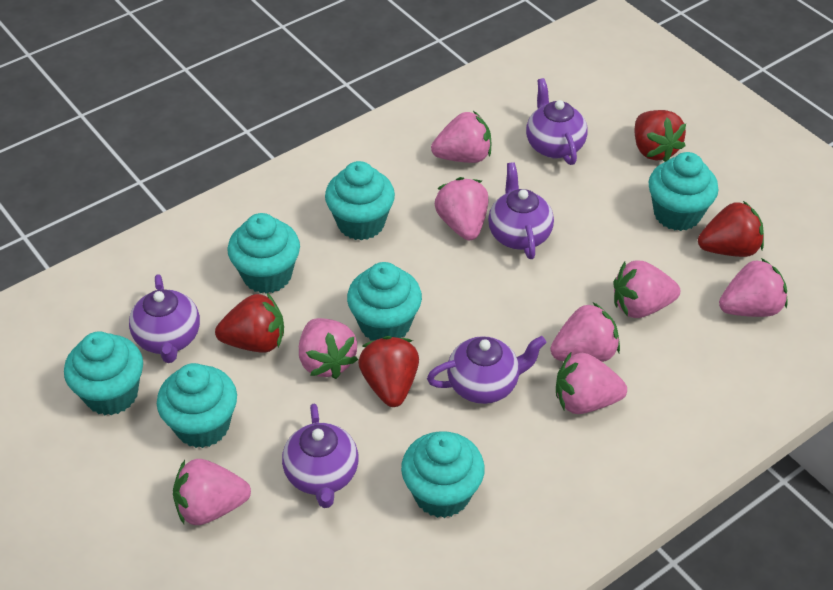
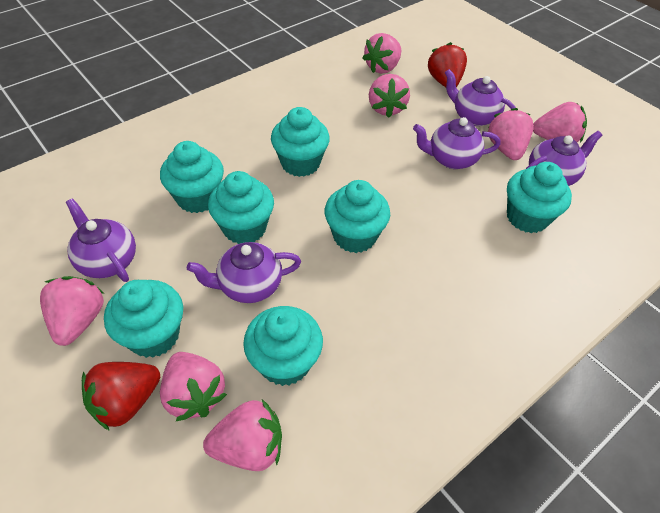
pink strawberry: [173,459,251,525] [299,318,358,379] [431,111,491,163] [435,177,488,240] [550,302,620,362] [556,353,627,414] [613,260,680,318] [719,258,788,317] = 8 -> [40,276,105,346] [160,352,227,421] [203,399,282,471] [362,33,401,74] [369,74,410,118] [488,108,534,160] [533,102,587,143] = 7
red strawberry: [215,293,284,353] [358,336,419,407] [635,110,686,162] [698,201,764,257] = 4 -> [82,362,160,431] [428,42,467,87] = 2

